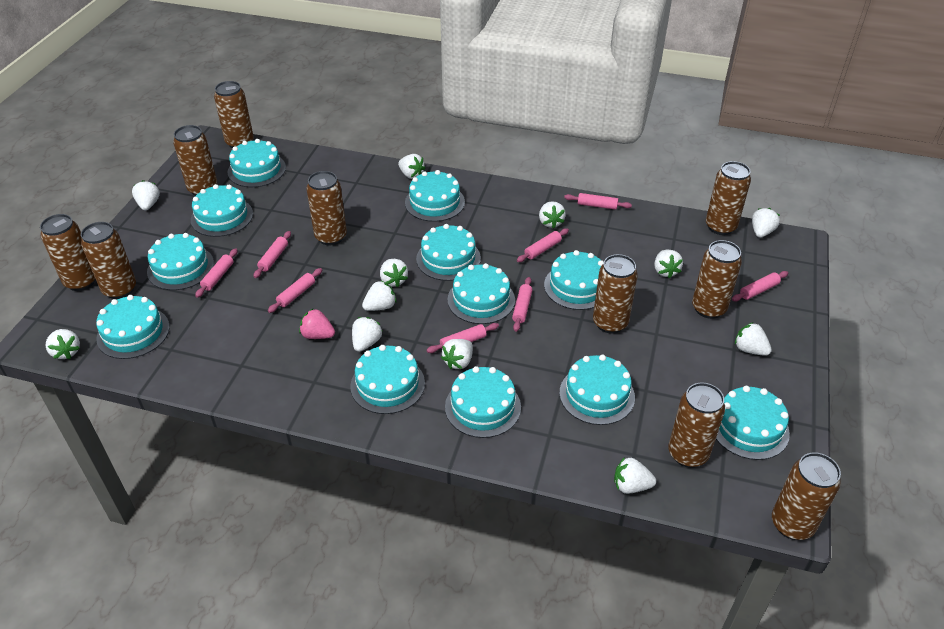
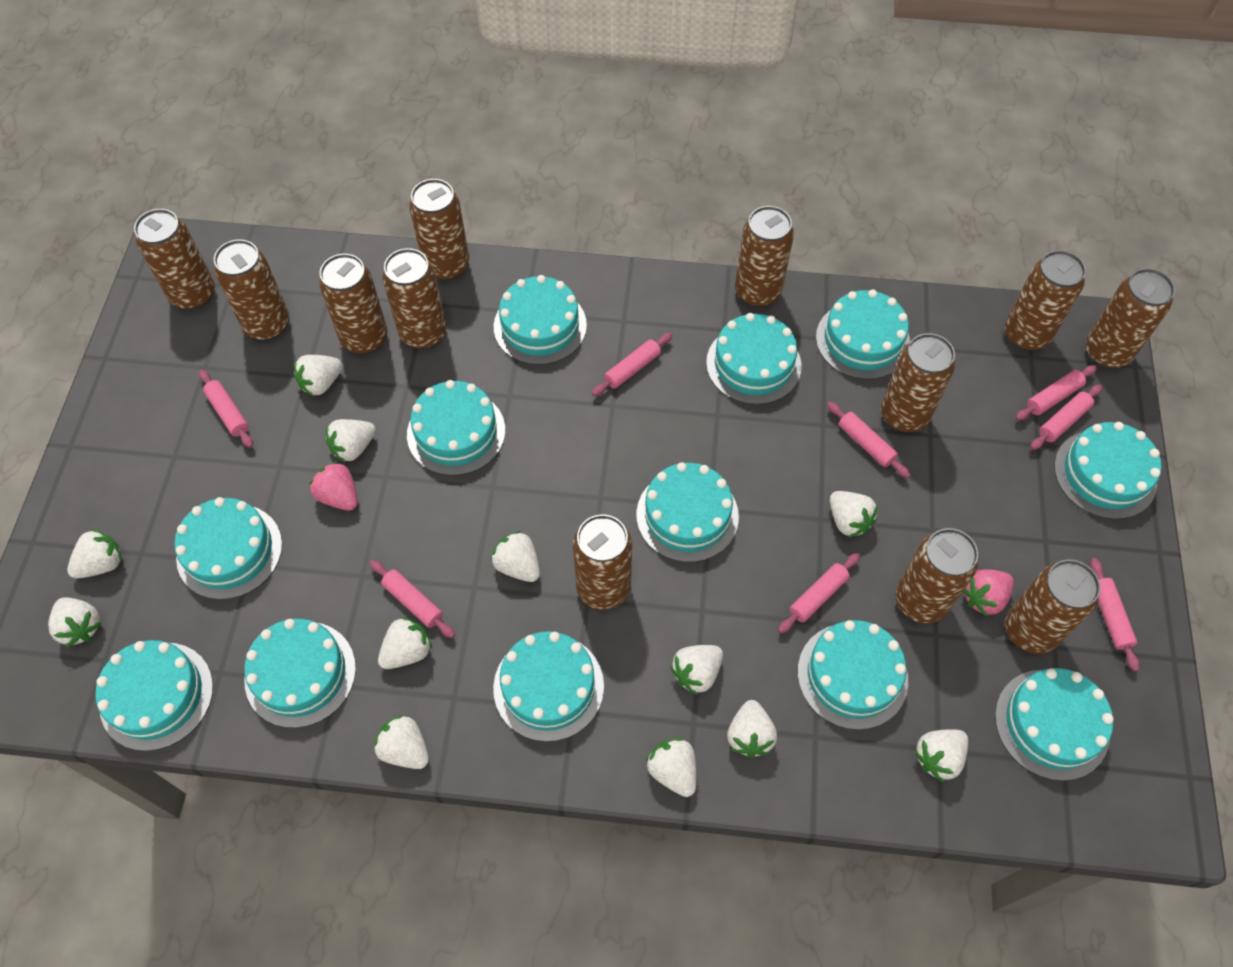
brown can: [40,214,96,291] [81,222,136,299] [173,125,217,196] [214,81,254,148] [306,171,347,245] [593,254,638,334] [668,382,725,468] [692,240,742,319] [706,161,751,235] [772,452,841,540] = 10 -> [134,209,215,310] [214,239,289,341] [319,254,388,354] [382,248,447,349] [409,179,469,281] [573,514,632,610] [735,206,794,307] [881,333,955,433] [895,528,978,624] [1005,250,1086,351] [1005,560,1101,654] [1086,268,1175,369] = 12
pink strawberry: [299,309,335,339] = 1 -> [309,461,358,511] [963,569,1014,616] = 2

